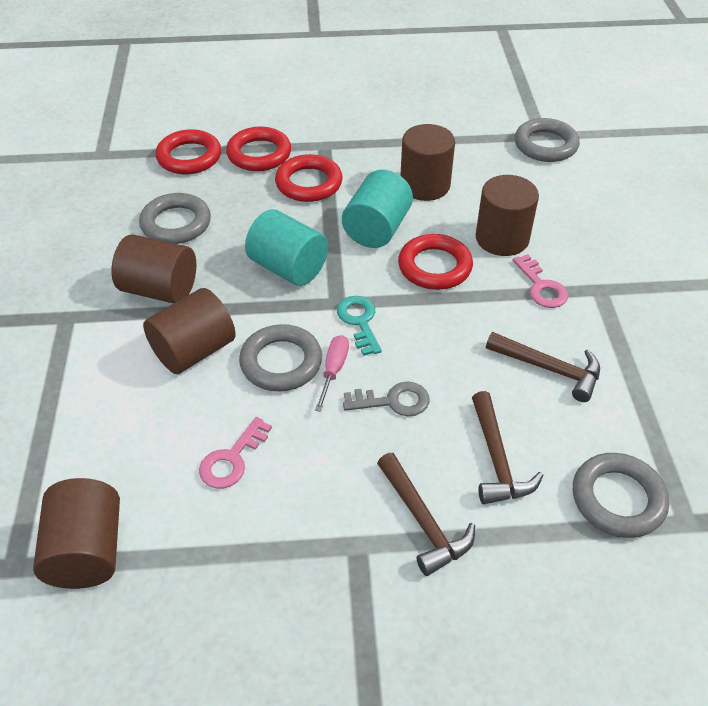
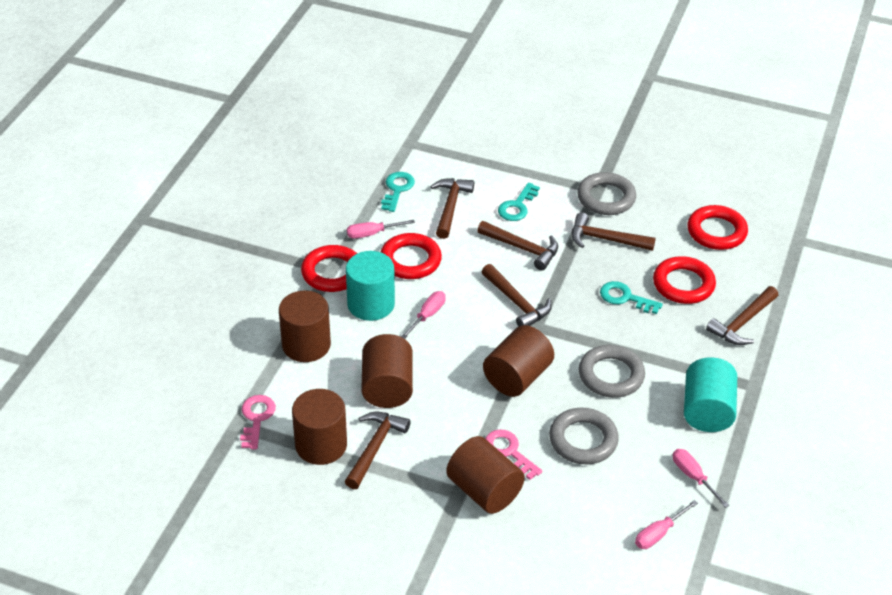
brown hammer: [377,453,475,576] [472,391,544,504] [486,332,600,402] = 3 -> [345,412,411,489] [430,178,474,239] [477,221,558,271] [482,264,552,327] [572,212,656,251] [706,286,778,345] = 6
grey key: [343,382,430,416] = 1 -> none = 0
grey ring: [139,193,211,244] [239,324,322,391] [515,118,580,162] [573,453,669,538] = 4 -> [549,408,619,464] [577,172,636,215] [579,345,645,398] = 3
pink screwdriver: [315,335,349,412] = 1 -> [347,220,415,239] [401,291,446,339] [635,500,698,549] [673,449,729,508] = 4
turquoise key: [337,296,382,356] = 1 -> [381,172,415,212] [498,183,540,221] [600,281,663,314] = 3

